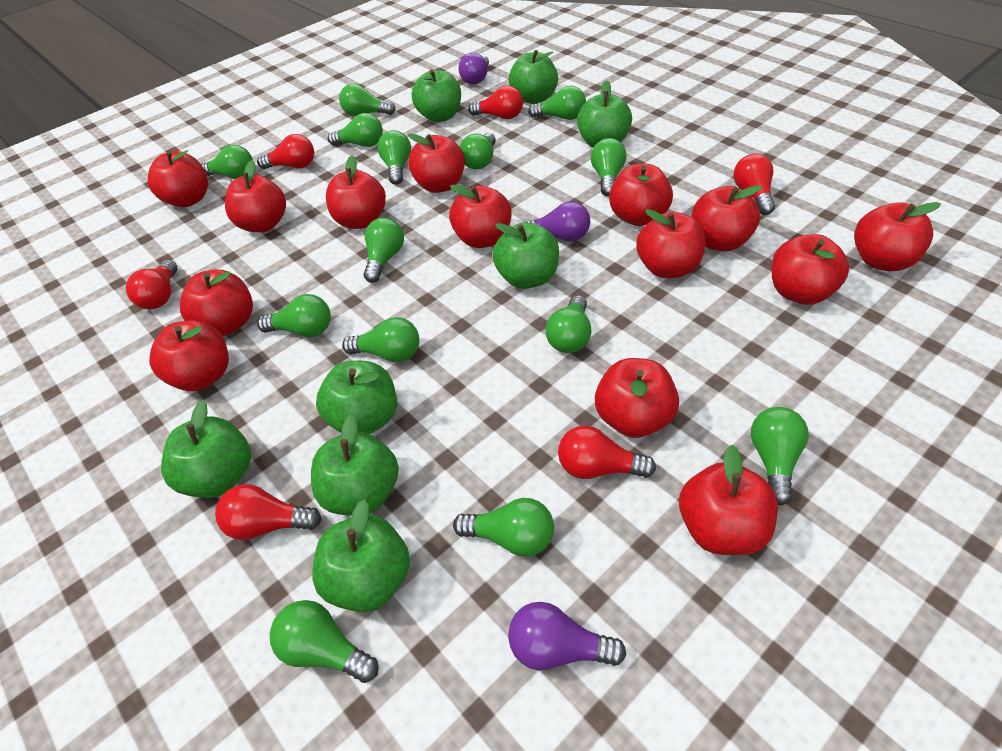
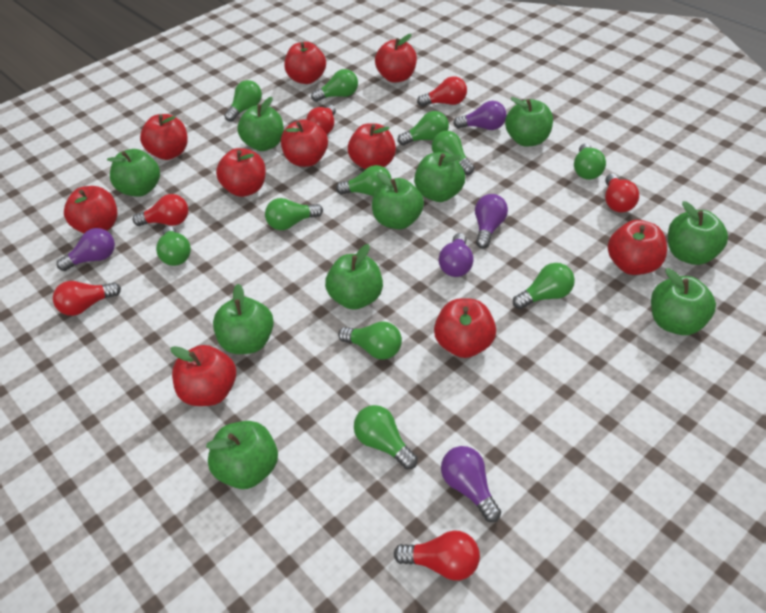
green apple: [161,400,251,498] [311,414,399,516] [312,500,410,612] [316,361,397,434] [412,69,461,122] [493,223,559,289] [509,50,558,104] [577,80,632,148] = 8 -> [107,149,160,197] [206,421,278,489] [213,284,274,354] [237,97,284,151] [325,244,383,310] [372,172,424,229] [414,152,465,202] [505,97,553,147] [651,268,716,335] [668,201,728,265] = 10
green light bulb: [200,145,253,179] [257,294,331,337] [270,600,379,683] [327,113,383,147] [339,84,396,116] [342,317,419,362] [363,218,404,283] [377,130,411,185] [453,498,554,557] [460,133,496,169] [528,86,586,120] [545,295,591,353] [591,138,626,196] [751,407,809,505] = 14 -> [156,226,191,266] [224,80,262,122] [265,198,323,230] [311,69,358,102] [336,165,392,196] [338,321,402,360] [354,405,418,469] [398,111,449,145] [432,131,474,175] [513,263,575,309] [574,143,606,180] = 11
purple light bulb: [458,53,489,85] [508,602,626,671] [522,201,590,242] = 3 -> [57,228,115,271] [439,233,474,277] [441,446,501,522] [453,101,506,130] [475,194,508,249] = 5
red apple: [148,150,208,207] [149,320,229,391] [180,269,253,336] [225,160,286,232] [326,155,386,229] [408,133,465,193] [449,184,512,248] [595,358,679,438] [609,164,673,226] [636,209,705,278] [679,445,778,555] [692,185,762,252] [772,234,849,305] [854,202,941,271] = 14 -> [64,186,117,233] [140,114,188,160] [170,345,236,406] [216,148,266,197] [281,119,328,167] [284,42,326,84] [348,123,396,170] [375,34,417,83] [434,298,496,358] [608,220,667,275] = 10

